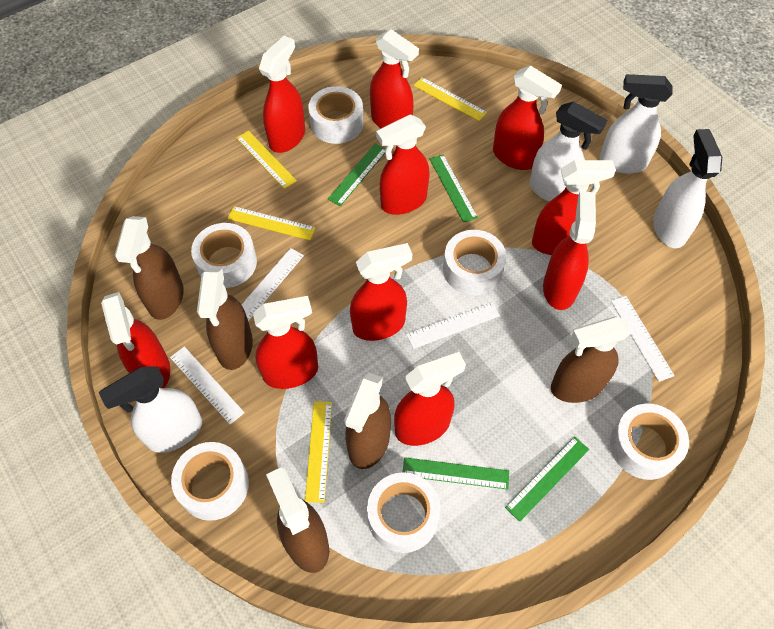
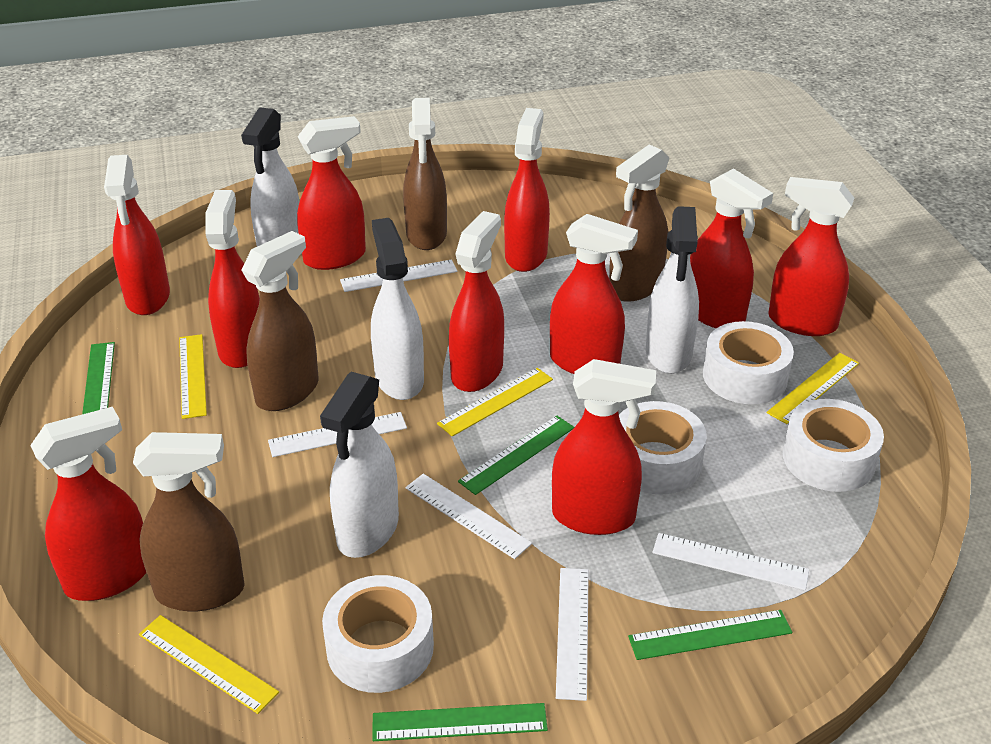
brown spray bottle: [115,216,184,320] [197,268,253,370] [266,467,329,573] [344,373,391,469] [551,316,632,403] = 5 -> [133,432,245,611] [242,231,319,411] [403,98,447,250] [609,144,669,302] = 4
white ruler: [170,346,245,424] [242,248,304,321] [406,302,500,349] [611,296,675,382] = 4 -> [268,412,407,457] [340,260,458,292] [405,474,532,559] [556,568,589,701] [652,533,809,590] = 5
white tape: [171,442,249,521] [191,223,257,288] [308,86,364,144] [367,472,441,553] [443,230,506,295] [610,404,689,480] = 6 -> [322,575,434,693] [619,401,707,494] [703,321,794,404] [783,399,884,492] = 4

